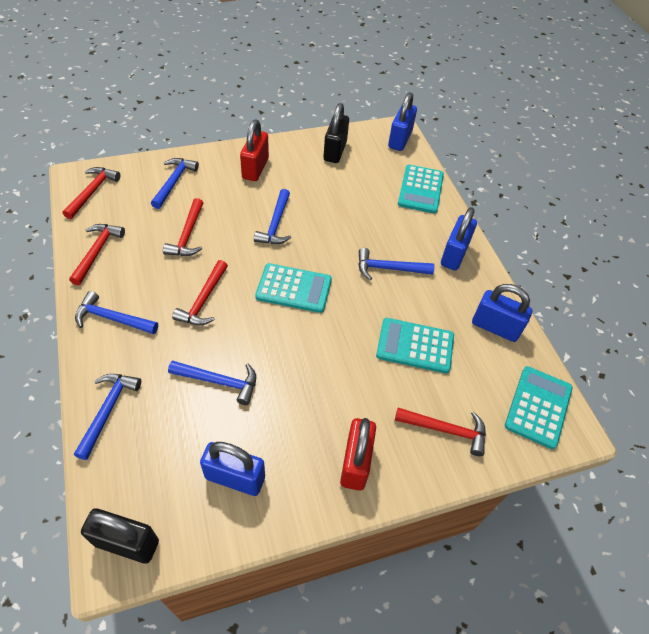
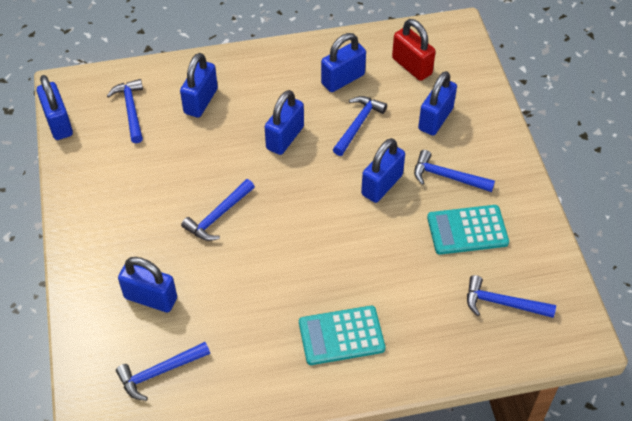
black padlock: [81,508,159,563] [323,103,349,163] = 2 -> none = 0
blue padlock: [200,442,265,496] [388,92,417,151] [441,207,477,271] [472,284,532,342] = 4 -> [37,75,73,140] [118,257,177,313] [180,53,218,118] [265,90,304,155] [321,33,366,92] [361,138,405,203] [418,71,457,136] = 7
red hammer: [62,167,120,219] [69,224,125,285] [163,198,203,256] [172,260,228,325] [395,408,486,456] = 5 -> none = 0
red padlock: [240,120,269,181] [340,418,376,491] = 2 -> [392,19,436,81] = 1
turquoise calculator: [255,263,332,313] [376,318,454,373] [398,165,444,214] [505,366,573,449] = 4 -> [299,306,385,365] [427,205,509,255] = 2

